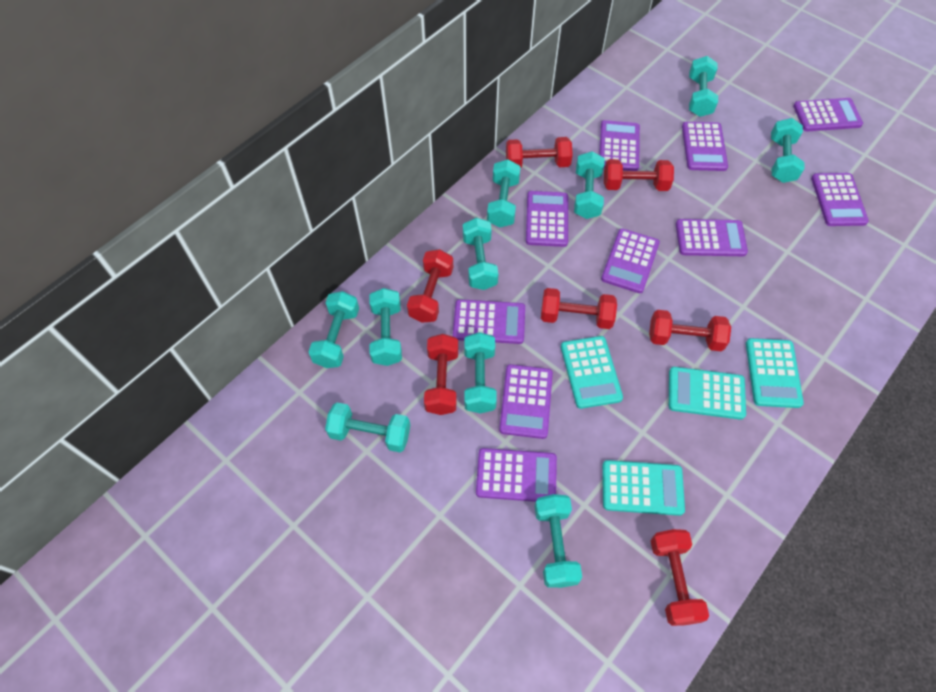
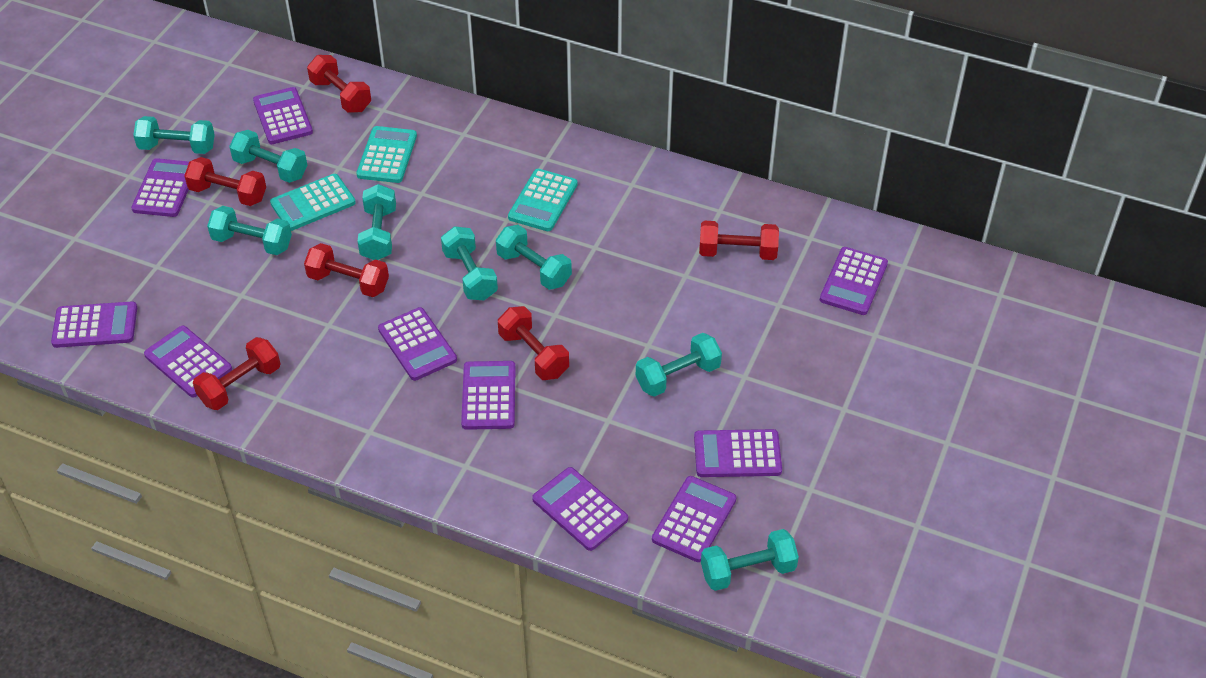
red dumbbell: [407,249,453,323] [424,334,458,415] [506,137,573,169] [541,288,617,329] [604,159,674,191] [649,310,731,351] [651,529,709,626] = 7 -> [184,157,266,206] [193,337,280,410] [304,243,389,297] [307,55,371,113] [498,306,569,380] [699,221,779,260] = 6
turquoise calculator: [561,336,623,409] [602,460,685,516] [669,367,746,420] [746,338,804,408] = 4 -> [270,174,356,231] [356,126,417,183] [508,169,578,231] = 3
turquoise dumbbell: [308,291,359,368] [325,403,410,452] [369,288,402,366] [463,218,498,290] [464,332,497,413] [487,159,521,227] [535,494,582,588] [574,151,605,219] [689,56,718,117] [771,118,805,183] = 10 -> [133,116,215,154] [207,206,292,255] [229,130,307,183] [357,184,396,260] [441,226,498,300] [496,225,572,290] [636,333,722,397] [701,529,799,591] = 8

